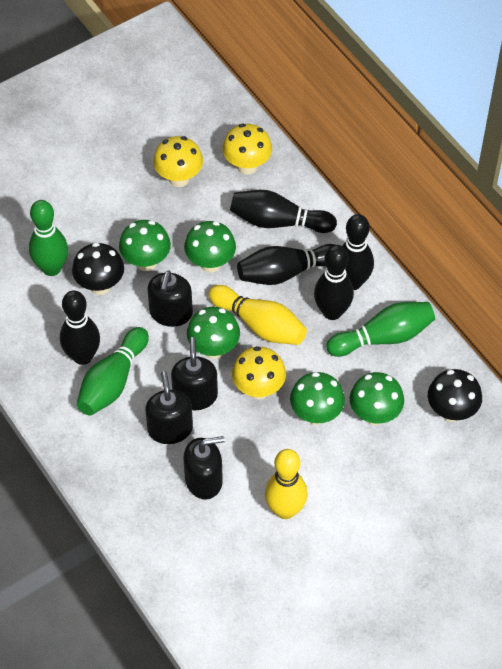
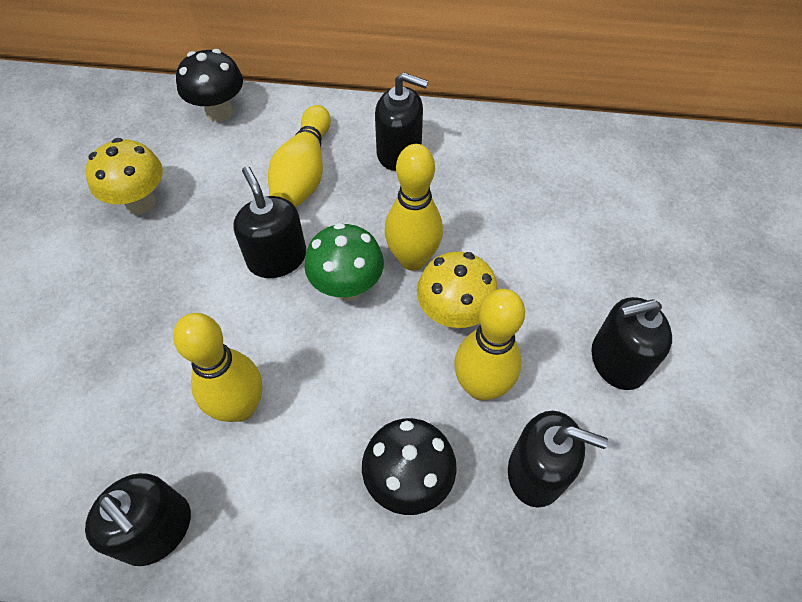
black bowling pin: [60,291,100,365] [230,190,337,233] [237,244,335,285] [314,245,354,320] [342,214,374,290] = 5 -> none = 0
black soap dispenser: [146,371,193,444] [147,271,193,327] [171,337,218,410] [184,436,225,500] = 4 -> [85,473,191,566] [233,166,306,278] [375,72,428,171] [508,411,608,508] [591,297,672,390] = 5
green bowling pin: [29,200,68,276] [77,327,149,415] [326,302,435,357] = 3 -> none = 0
green mushroom: [119,220,171,271] [184,221,236,272] [187,307,240,359] [290,372,345,425] [350,372,404,425] = 5 -> [304,223,384,301] = 1
yellow bowling pin: [208,285,307,345] [265,449,308,519] = 2 -> [173,313,262,422] [268,105,331,207] [385,144,443,271] [454,289,525,401] = 4
yellow mushroom: [153,136,203,187] [223,123,272,175] [232,346,286,399] = 3 -> [85,138,163,215] [417,252,498,329] = 2

